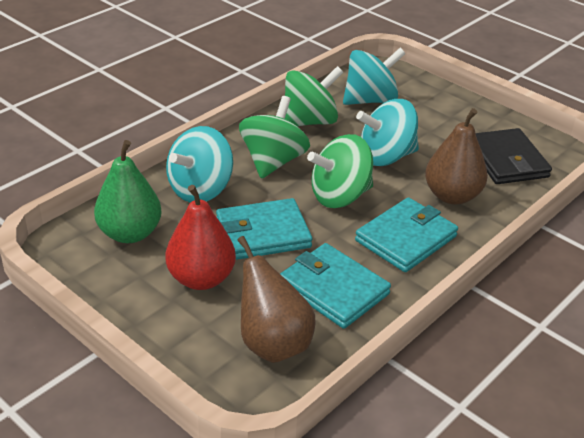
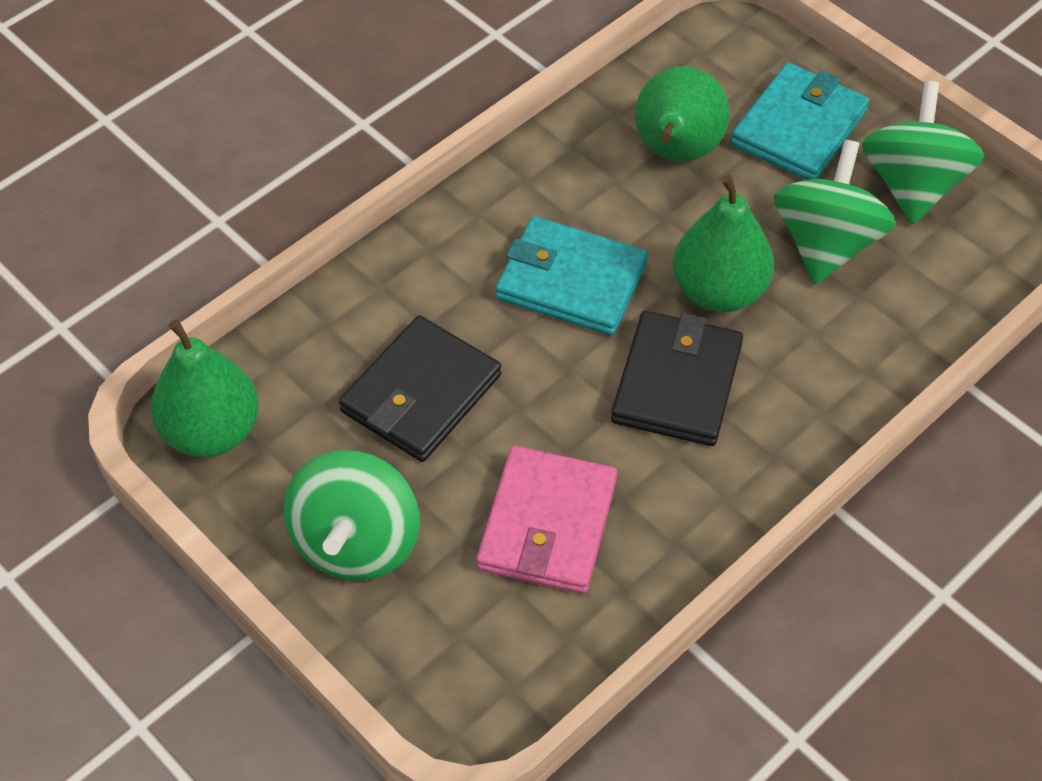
black wallet: [476,128,552,184] = 1 -> [339,316,501,462] [611,311,743,446] = 2
brown pear: [237,236,316,363] [425,108,488,205] = 2 -> none = 0
green pear: [94,140,162,243] = 1 -> [151,319,259,457] [635,66,730,161] [673,175,774,312] = 3
pink wallet: none = 0 -> [476,446,617,594] = 1
red pear: [165,185,236,290] = 1 -> none = 0
turquoise spinning top: [166,126,233,203] [343,48,406,105] [356,99,419,166] = 3 -> none = 0
turquoise wallet: [216,198,312,260] [280,243,391,329] [355,197,458,272] = 3 -> [495,216,648,336] [731,62,869,180] = 2

